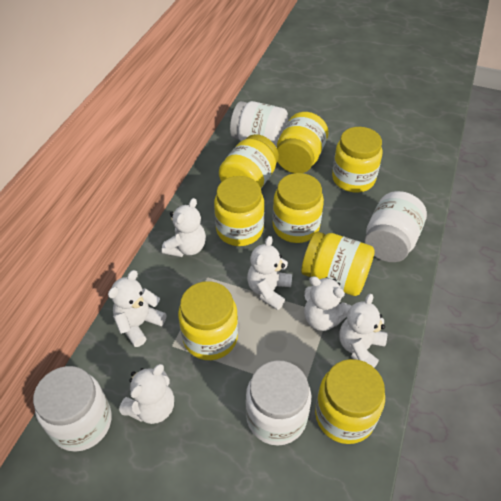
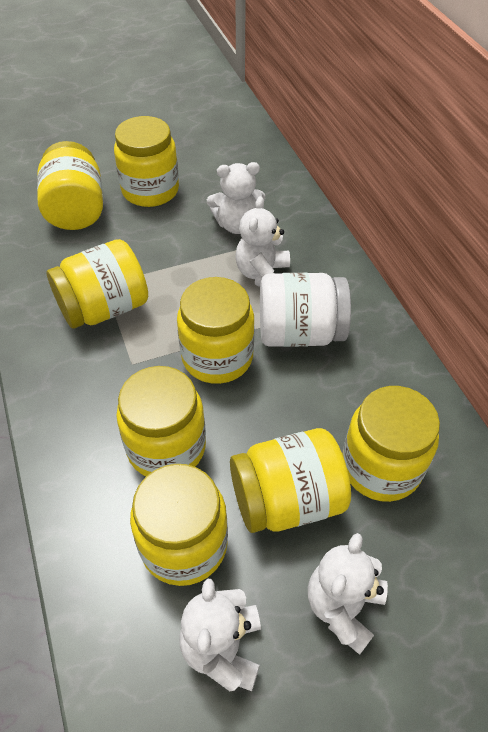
white jar: [33,366,112,452] [230,101,288,148] [246,360,311,446] [365,191,427,262] = 4 -> [260,273,351,347] = 1
white teddy bear: [108,270,166,347] [119,364,174,424] [162,198,206,257] [247,236,292,310] [304,276,351,331] [339,294,387,368] = 6 -> [179,579,261,691] [207,162,265,234] [235,196,290,287] [308,533,388,655] = 4

